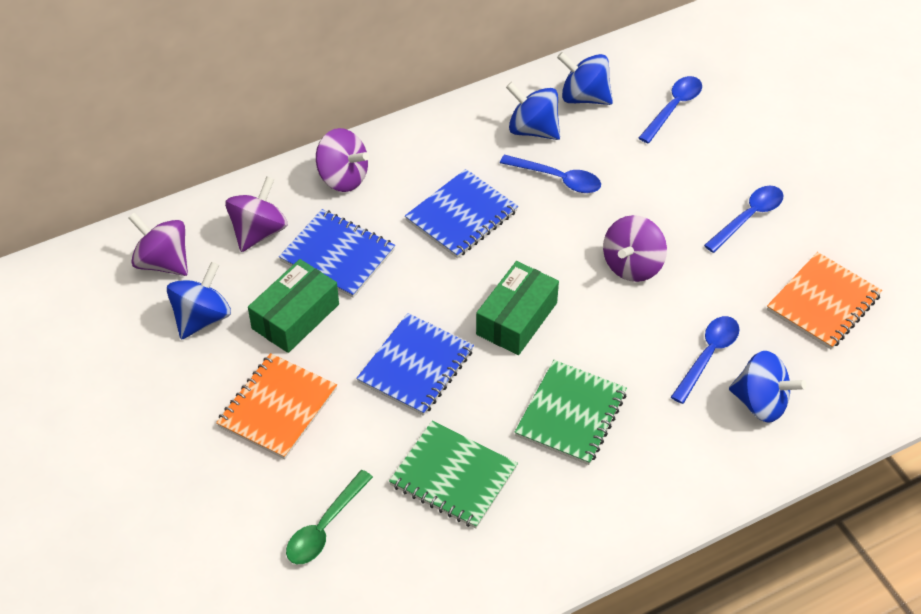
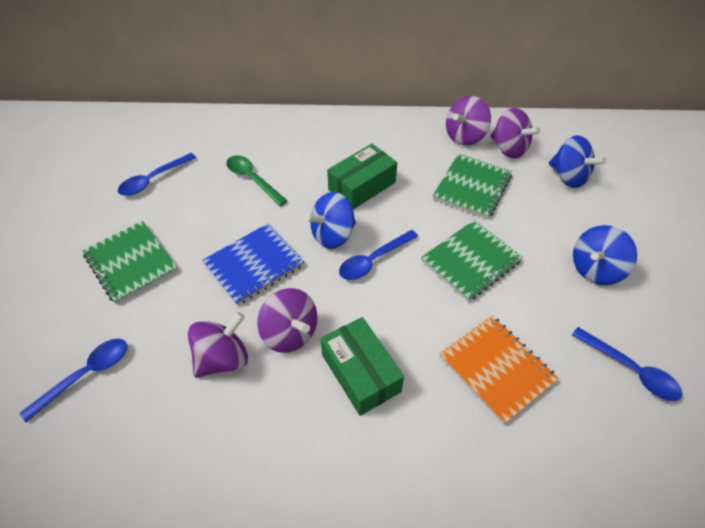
blue notebook: [279,209,395,298] [356,313,474,416] [405,169,518,258] = 3 -> [202,223,305,305] = 1
blue spinning top: [167,262,231,340] [506,82,560,140] [557,52,613,105] [729,351,806,423] = 4 -> [305,192,356,249] [549,135,606,188] [573,225,637,285] = 3
green notebook: [389,421,518,529] [515,360,627,465] = 2 -> [82,221,178,304] [421,220,523,302] [433,153,512,219] = 3
orange notebook: [216,353,337,459] [767,252,882,349] = 2 -> [439,315,559,424] = 1

